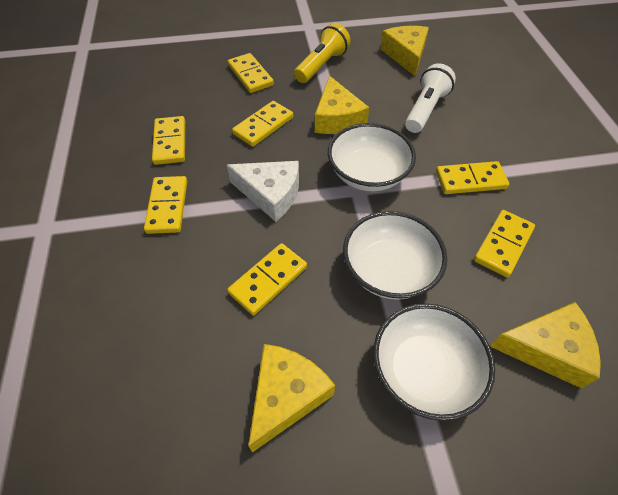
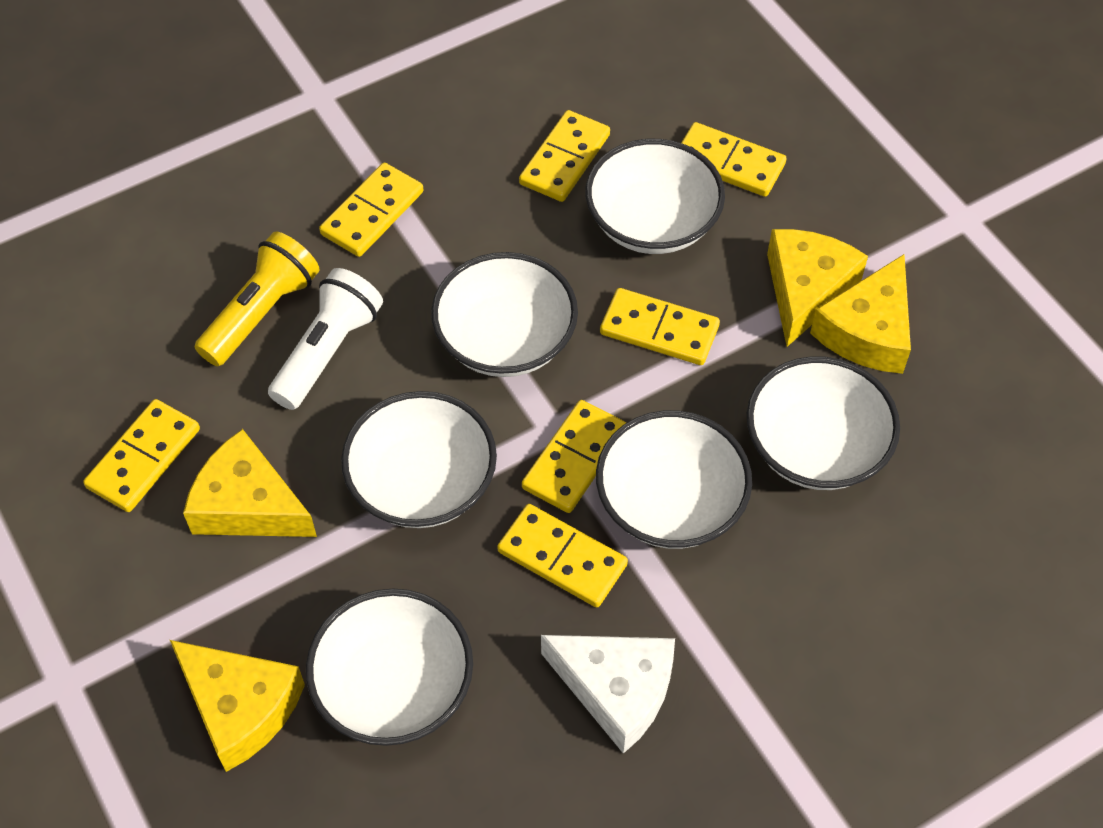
white bowl: [328,123,416,191] [343,211,447,300] [373,303,495,421] = 3 -> [306,589,473,746] [341,391,497,528] [431,252,578,377] [585,139,725,254] [596,410,752,549] [747,356,900,490] = 6

